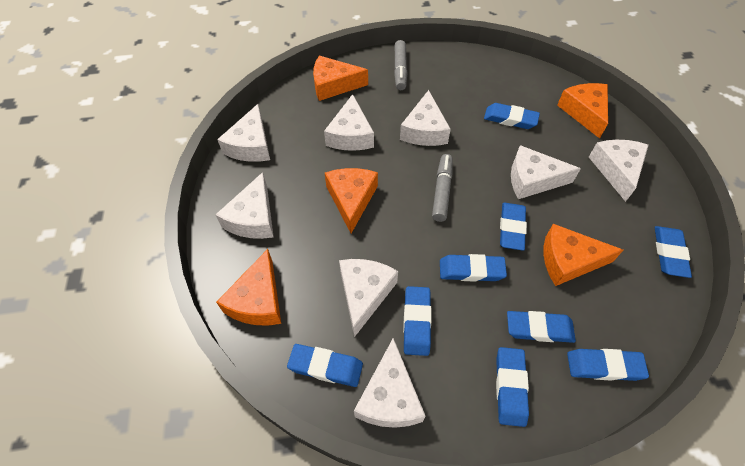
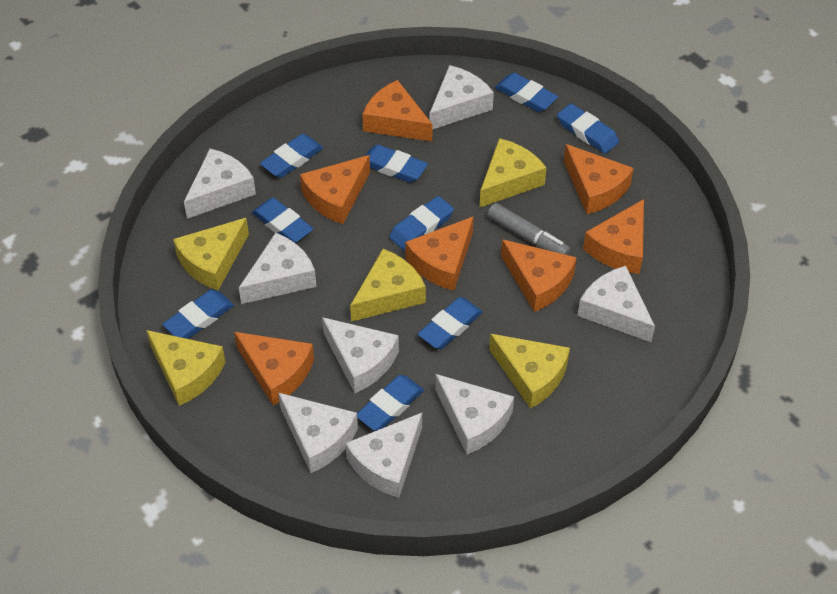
grey marker: [394,40,408,90] [432,154,453,222] = 2 -> [487,203,571,255] = 1
orange cheese: [216,249,281,325] [313,56,368,101] [325,168,378,233] [544,224,623,286] [557,83,608,138] = 5 -> [234,332,314,405] [300,155,370,224] [362,80,433,141] [405,216,474,290] [501,239,577,312] [564,144,634,214] [583,199,644,274] = 7
yellow cheese: none = 0 -> [146,330,226,406] [173,218,249,290] [350,249,426,322] [479,138,547,208] [489,334,570,409] = 5

